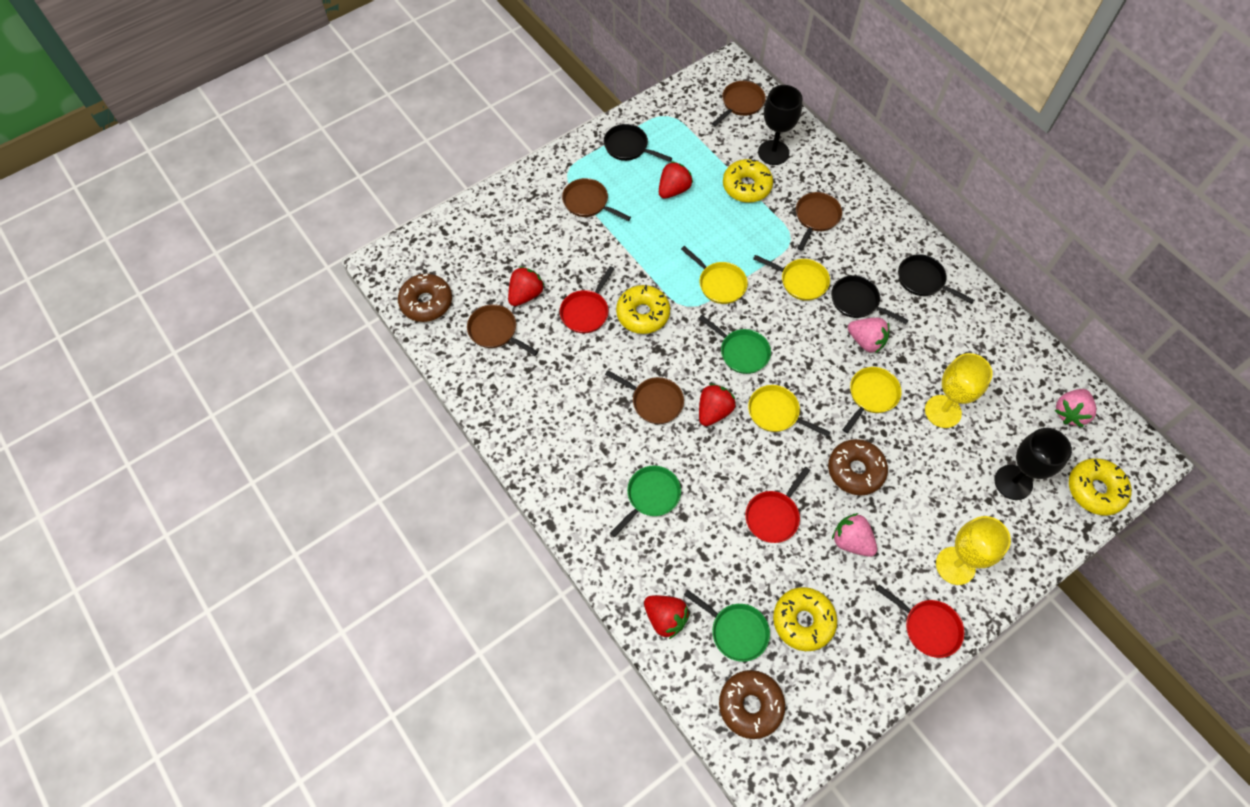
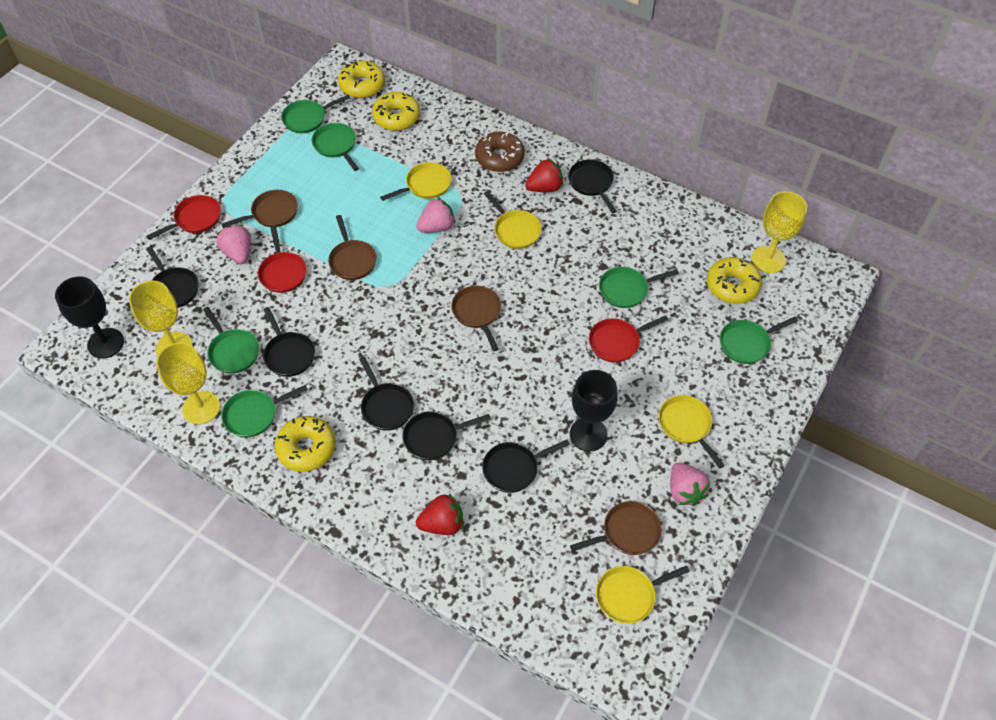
black pan: [604,124,672,162] [831,275,909,324] [898,254,974,304] = 3 -> [146,246,199,308] [263,307,315,377] [359,357,414,431] [403,411,491,460] [482,440,570,493] [568,159,617,213] = 6
brown donut: [398,274,452,322] [719,670,785,739] [828,439,888,496] = 3 -> [475,131,525,172] = 1
brown pan: [467,304,538,356] [562,178,631,221] [605,370,684,424] [712,81,766,126] [796,192,842,251] = 5 -> [222,190,298,228] [328,215,377,280] [451,286,501,351] [570,501,662,555] = 4
green pan: [610,466,681,537] [684,590,770,662] [699,315,771,374] = 3 -> [203,307,259,374] [221,385,308,437] [281,94,350,133] [312,123,359,171] [599,267,679,308] [720,317,798,364] = 6
red strawberry: [508,266,544,306] [644,595,690,639] [659,161,693,199] [699,384,736,426] = 4 -> [416,494,463,535] [525,159,563,192] = 2
yellow goblet: [925,353,993,428] [936,516,1011,585] = 2 -> [129,281,193,355] [156,342,220,424] [752,191,807,273] = 3

